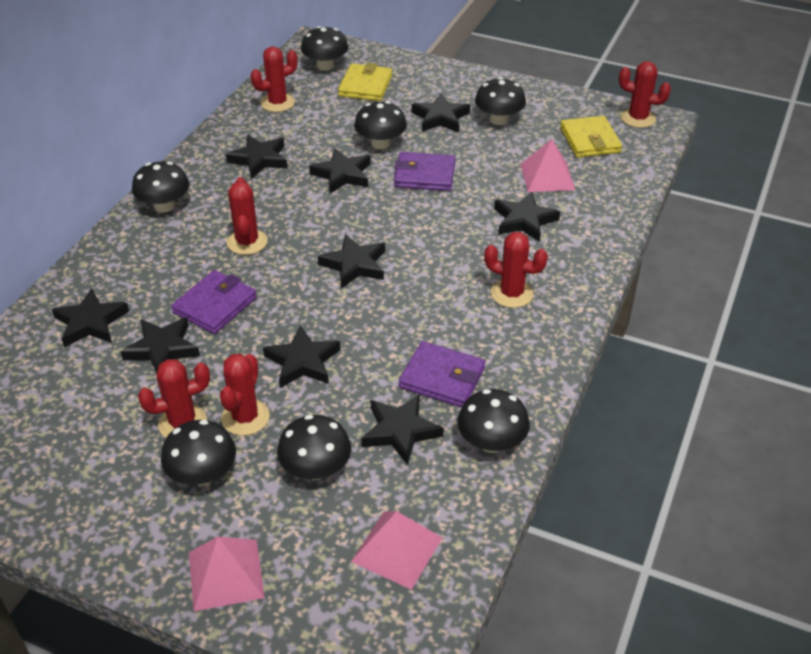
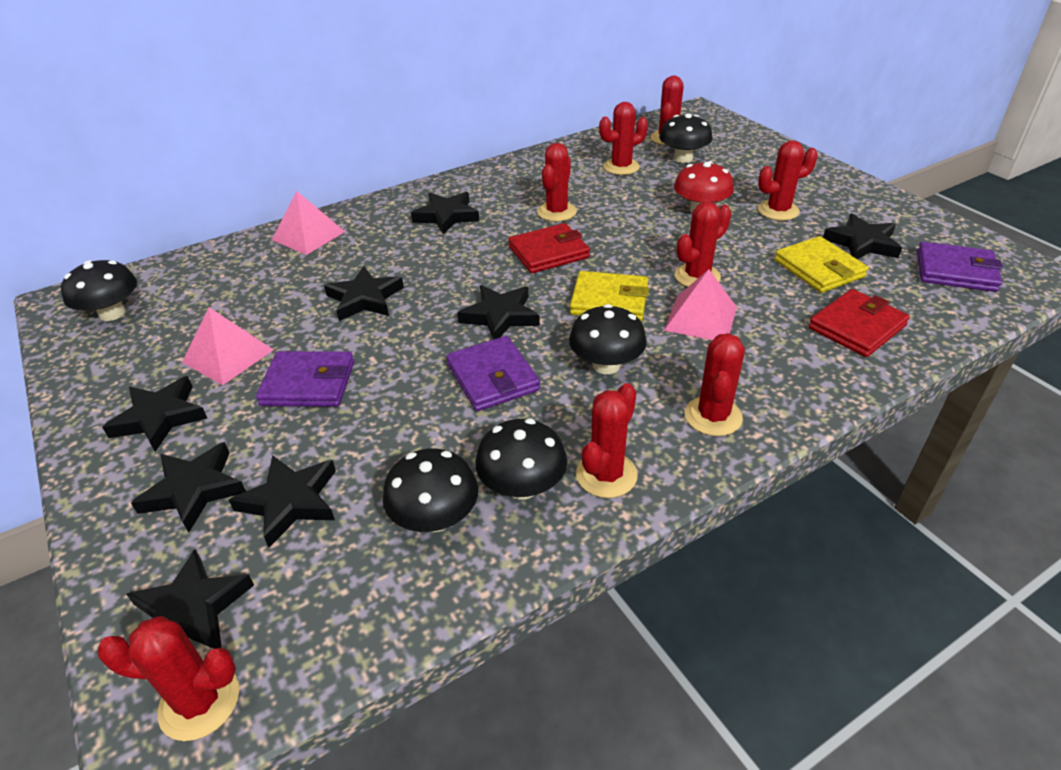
black mushroom: [132,162,189,213] [161,420,236,485] [277,415,351,480] [301,26,348,71] [354,101,407,149] [457,389,530,453] [475,77,526,125] = 7 -> [61,260,137,321] [382,448,478,532] [475,419,567,500] [569,304,647,374] [659,113,713,163] = 5
black star: [52,288,129,347] [120,317,200,373] [226,135,288,179] [263,325,340,388] [309,148,371,193] [318,234,385,289] [361,394,444,465] [411,94,470,132] [494,192,560,242] = 9 -> [102,376,207,452] [126,549,254,649] [131,442,246,533] [229,455,336,547] [324,266,404,321] [411,192,479,235] [457,285,540,339] [823,214,902,259] = 8
red cactus: [138,359,210,438] [220,354,270,436] [227,177,268,255] [250,46,298,112] [484,232,548,308] [619,61,671,128] = 6 -> [97,616,239,741] [537,143,577,222] [576,383,638,498] [599,102,648,175] [651,75,684,145] [675,201,731,287] [685,333,745,436] [758,140,818,221] = 8
red mushroom: none = 0 -> [674,161,734,213] = 1
red wallet: none = 0 -> [508,223,590,273] [809,289,910,357] = 2

